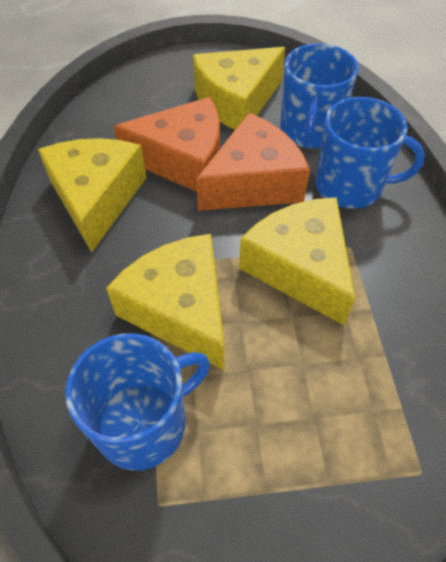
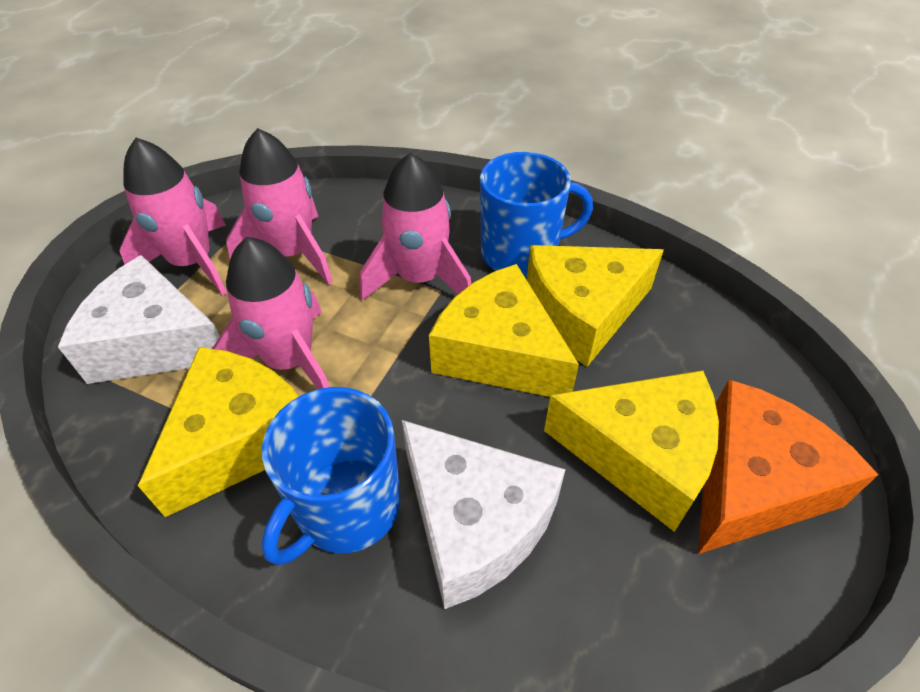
blue mug: [66,333,210,471] [280,43,359,148] [316,97,425,209] = 3 -> [261,387,401,565] [480,152,593,277] = 2
orange cheese: [113,97,220,192] [196,113,310,211] = 2 -> [698,380,879,554] = 1
pink rocket: none = 0 -> [120,138,227,296] [212,237,330,389] [226,128,333,285] [360,153,471,300] = 4
white cheese: none = 0 -> [58,255,220,384] [402,420,566,609] = 2

